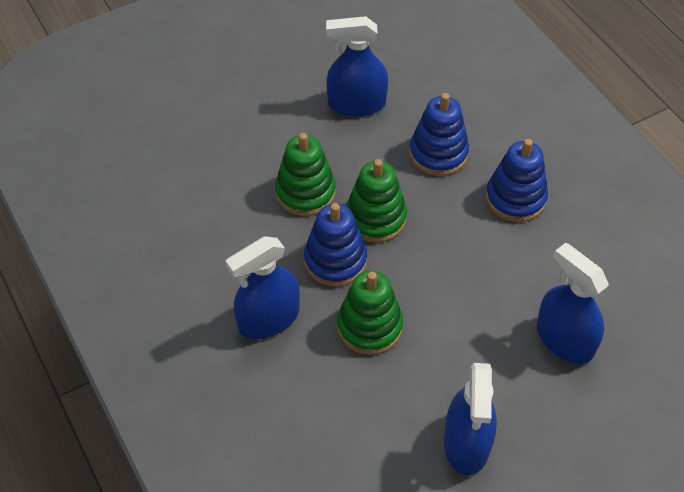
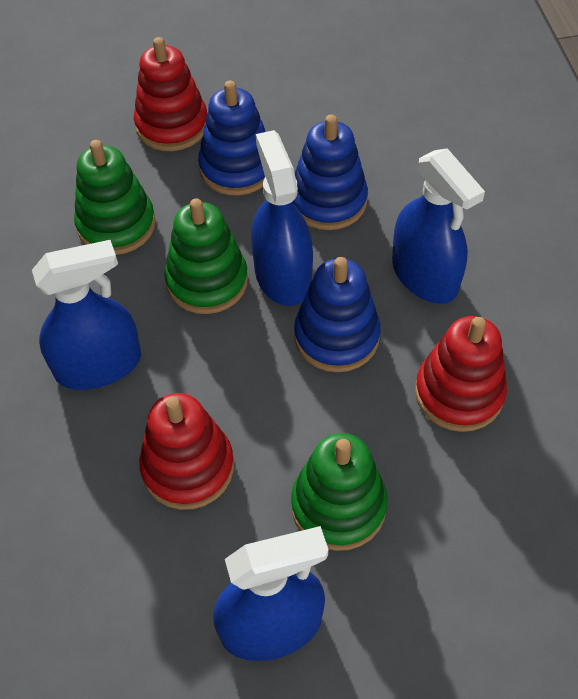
red stacking toy: none = 0 -> [134,37,207,151] [139,393,234,510] [415,316,507,432] = 3

